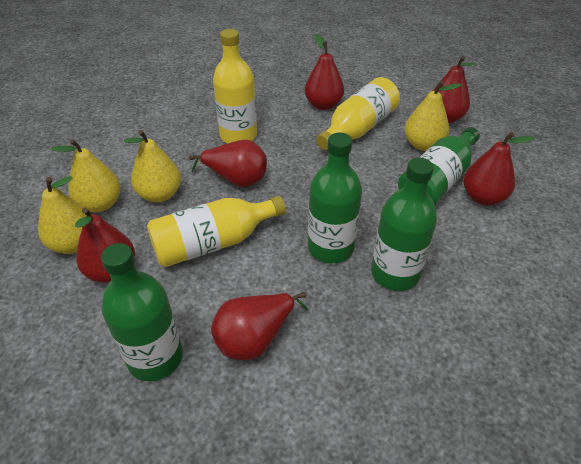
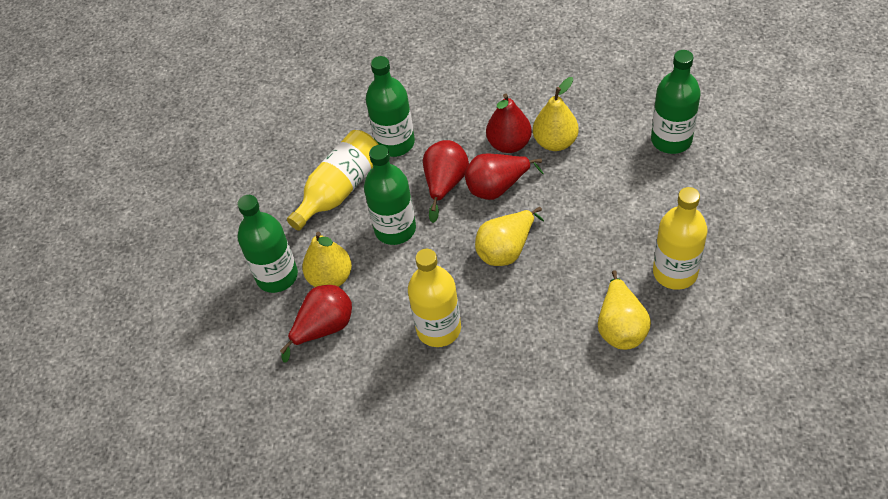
red pear: [75,208,135,283] [189,140,267,187] [211,292,308,360] [305,34,344,110] [433,56,476,123] [464,132,535,205] = 6 -> [280,285,352,363] [423,140,469,223] [465,154,544,200] [486,94,532,153] = 4

